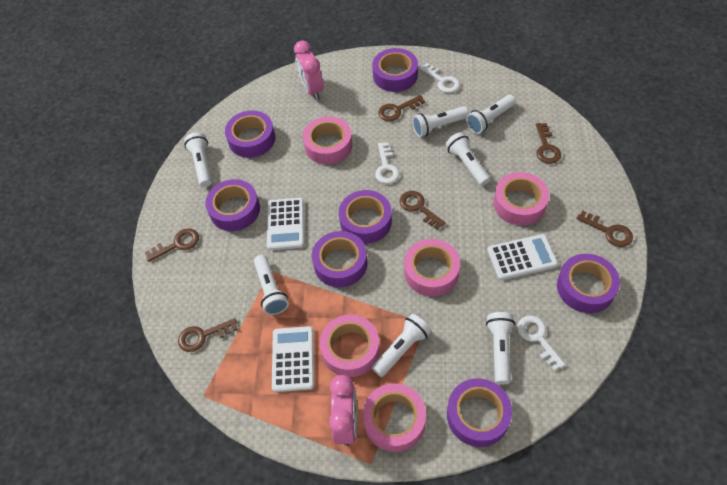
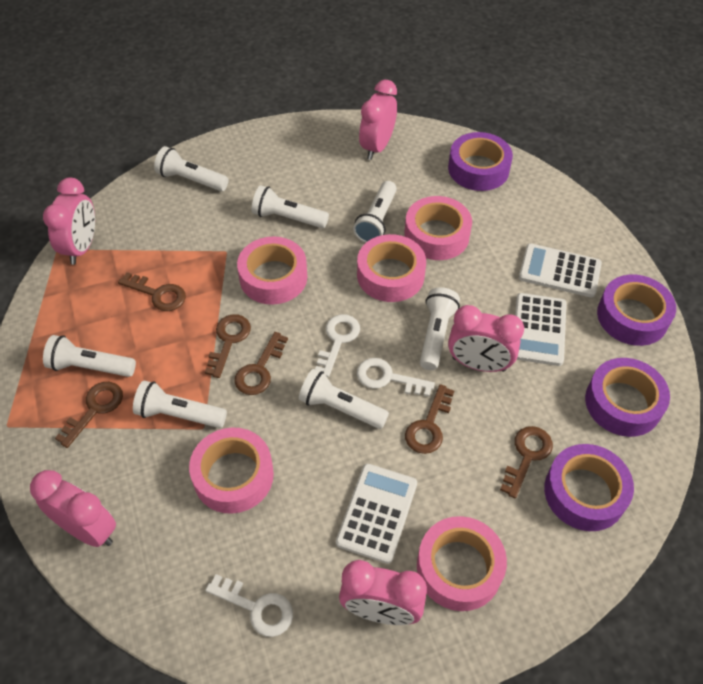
pink clock: [294,41,323,100] [329,375,357,446] = 2 -> [30,470,116,547] [43,178,95,265] [339,560,427,625] [359,80,397,160] [448,305,524,372] = 5
purple tape: [205,179,260,231] [225,110,275,158] [312,231,368,287] [339,190,392,244] [372,48,418,92] [447,378,512,447] [557,254,620,313] = 7 -> [448,132,513,191] [544,444,634,531] [585,358,670,437] [597,275,676,346] = 4

